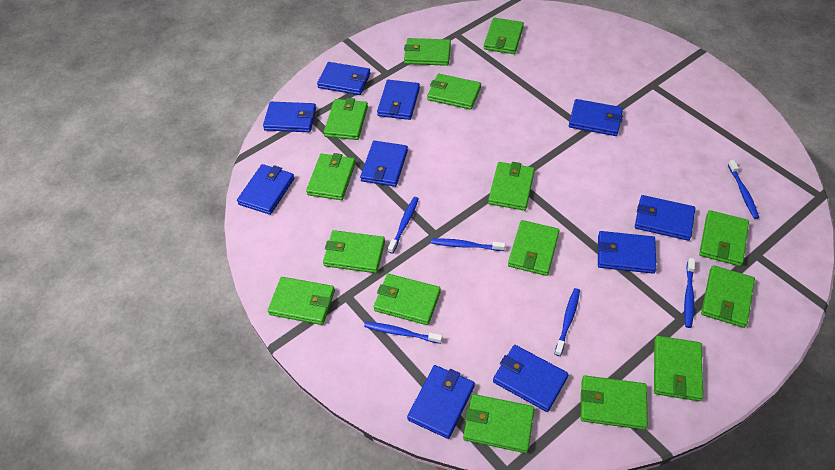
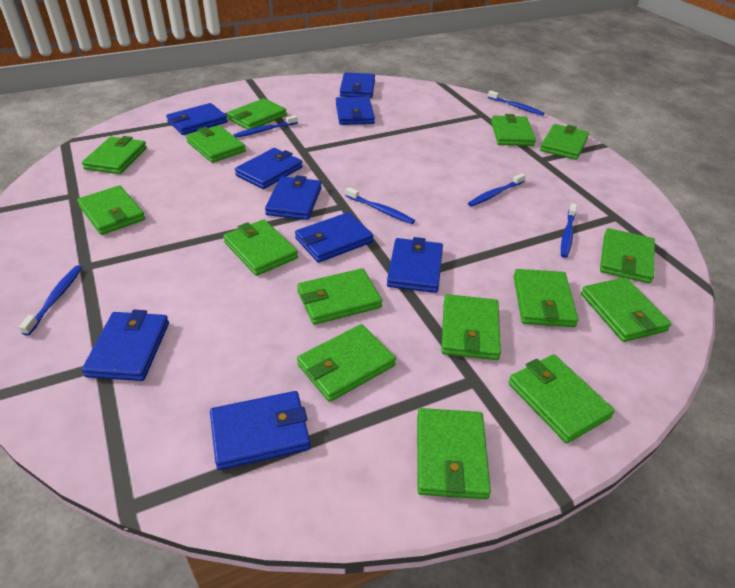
blue wallet: [237,164,294,215] [263,102,316,132] [317,62,371,95] [360,141,408,187] [377,80,420,120] [407,365,475,439] [493,345,569,412] [569,99,623,136] [598,231,657,274] [635,195,695,241] = 10 -> [82,310,169,381] [166,103,228,135] [210,391,310,470] [235,148,303,189] [265,175,322,220] [295,212,373,263] [336,97,375,125] [340,72,375,98] [387,237,443,293] = 9

